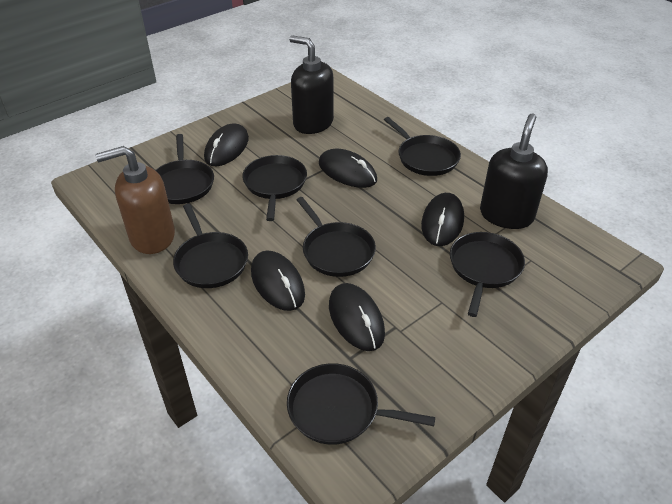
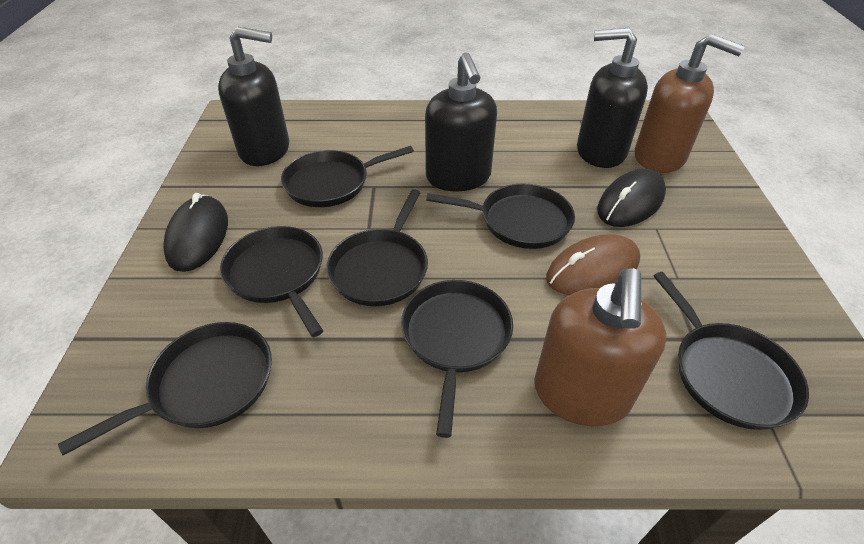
black mouse: [204,123,249,166] [251,250,305,311] [319,149,377,188] [329,283,385,351] [421,193,464,246] = 5 -> [163,193,228,272] [597,169,666,227] = 2
black soap dispenser: [289,35,334,134] [480,114,548,229] = 2 -> [218,27,289,166] [425,52,497,191] [577,28,648,168] = 3
brown mouse: none = 0 -> [546,234,640,295] = 1
brown soap dispenser: [95,146,175,254] = 1 -> [534,268,667,426] [635,34,745,173] = 2

